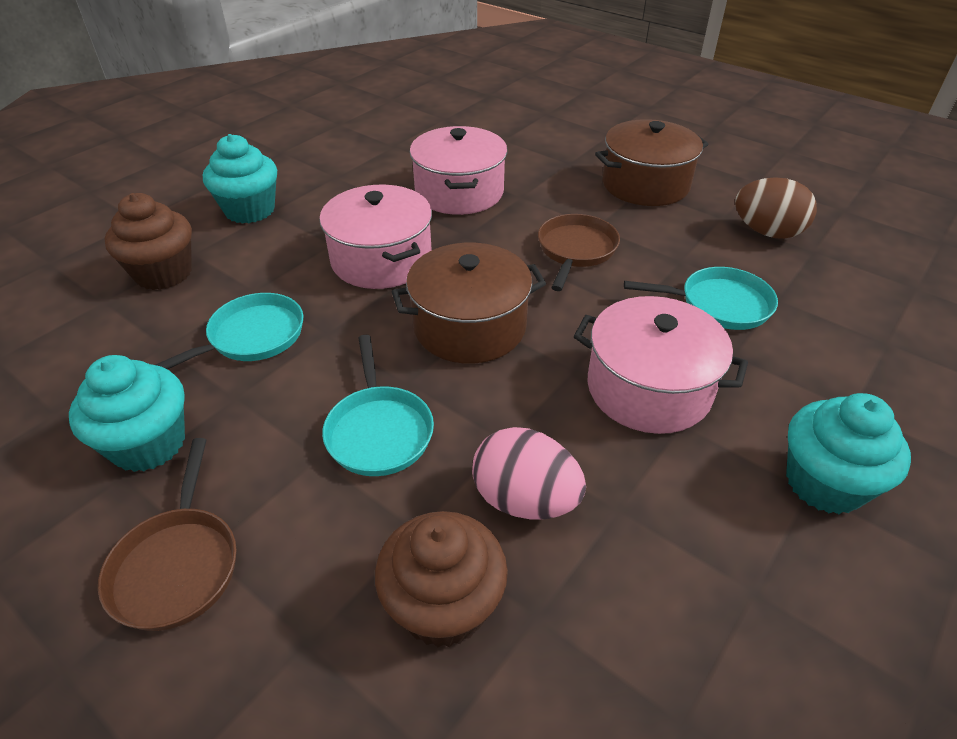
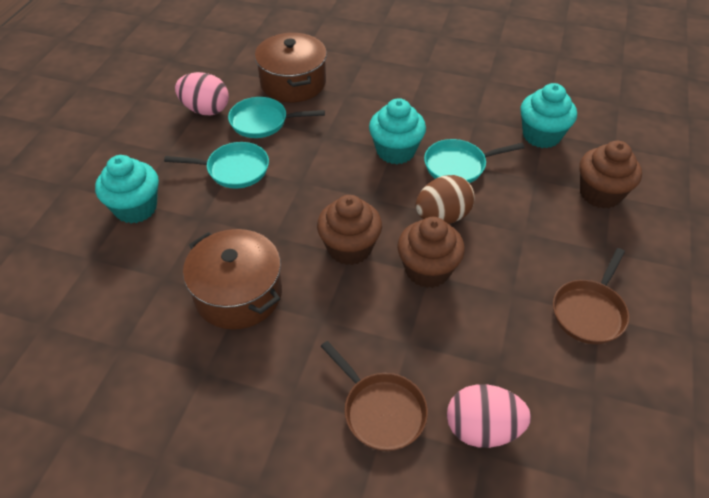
brown cupcake: [104,193,192,290] [375,511,508,648] = 2 -> [317,195,382,265] [397,217,465,288] [579,141,642,209] = 3
pink egg: [472,427,586,519] = 1 -> [175,72,229,116] [447,384,531,448] = 2
pink pot: [319,185,432,289] [410,126,507,215] [574,296,748,434] = 3 -> none = 0

